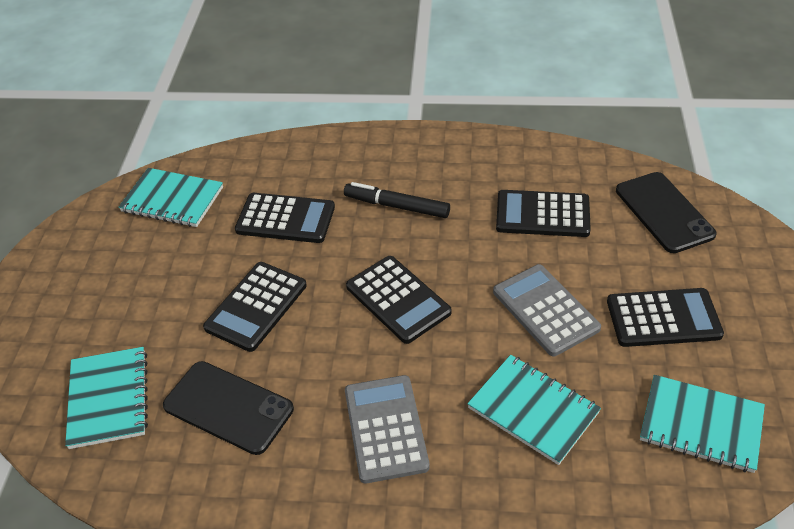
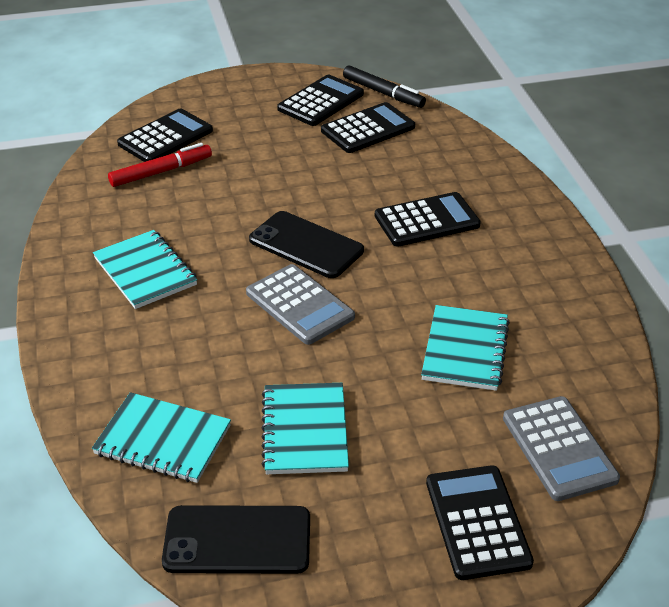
red marker: none = 0 -> [108,143,212,187] = 1

